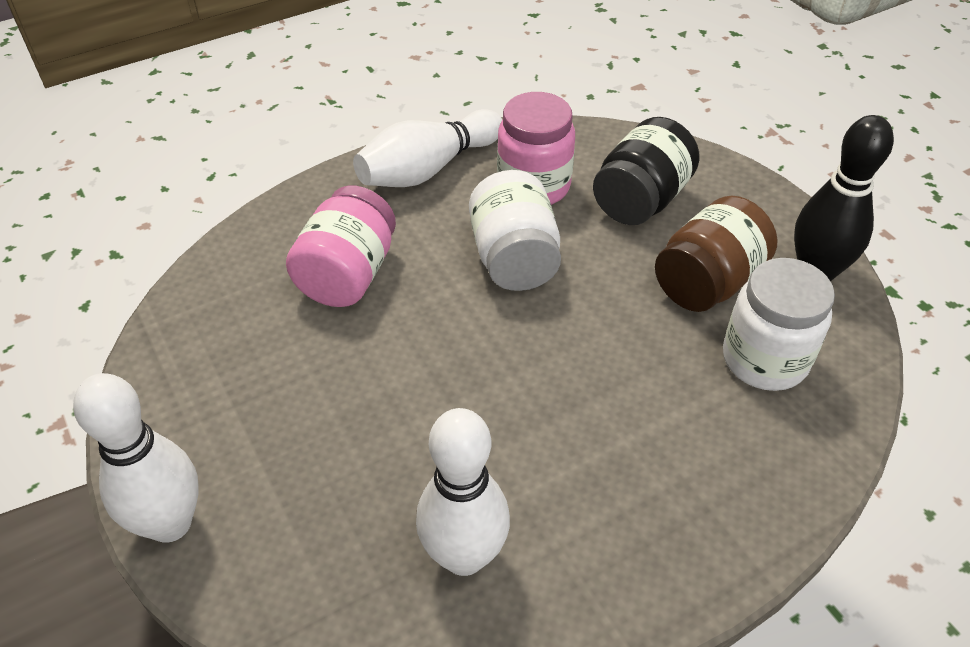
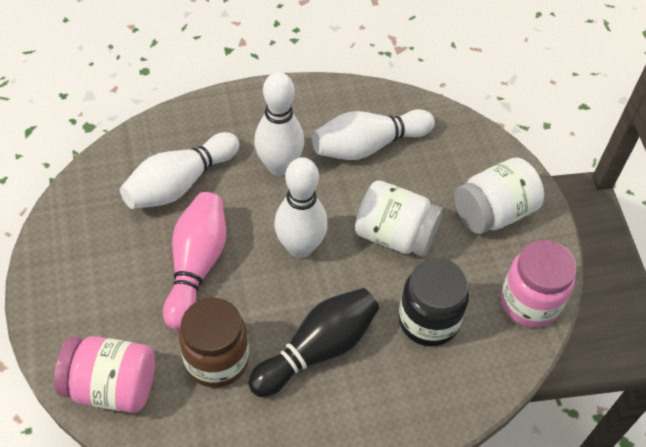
pink bowling pin: none = 0 -> [163,192,226,330] = 1
white bowling pin: [73,373,199,543] [353,109,502,187] [416,408,510,576] = 3 -> [120,132,239,209] [254,72,304,176] [274,157,328,258] [312,109,435,160] = 4

